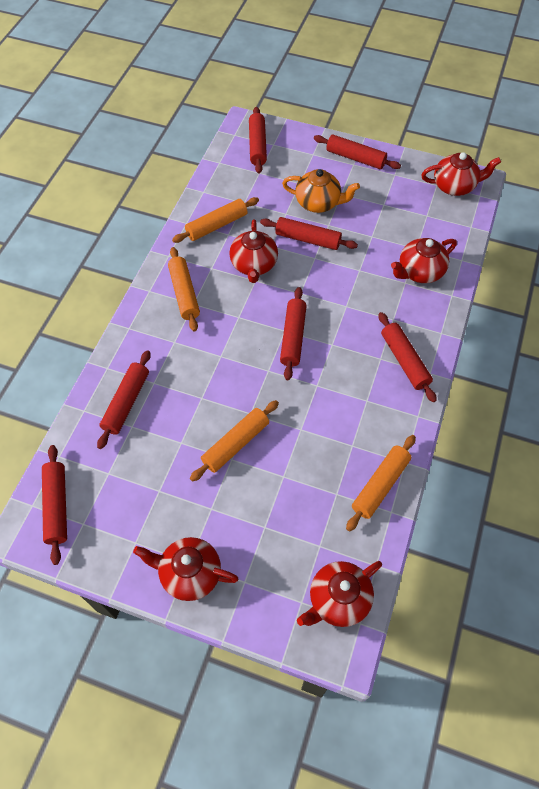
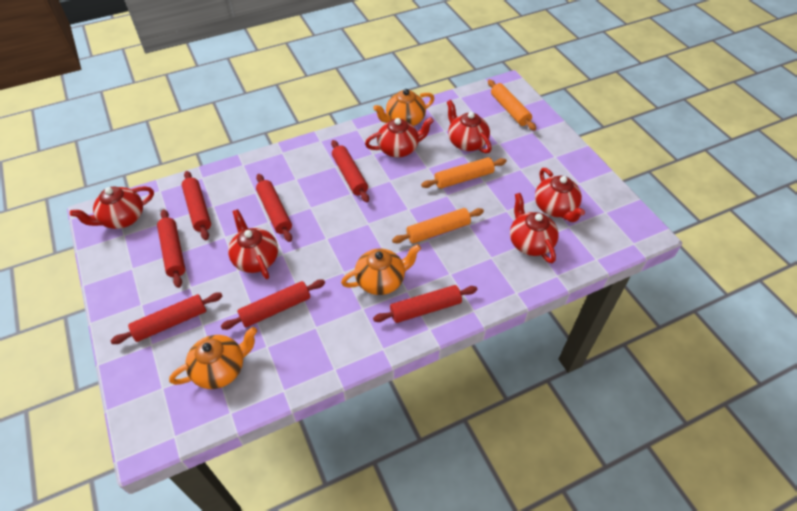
orange rolling pin: [168,247,200,332] [172,197,259,243] [190,400,279,482] [346,435,416,531] = 4 -> [392,208,484,244] [421,157,507,189] [488,80,536,131] = 3
orange teapot: [282,169,360,213] = 1 -> [169,327,257,389] [341,244,421,295] [373,89,434,126] = 3
red teapot: [133,537,238,601] [229,219,278,283] [297,561,382,627] [391,238,457,283] [421,152,501,196] = 5 -> [70,186,154,229] [228,209,278,279] [365,117,434,157] [447,100,492,153] [510,193,559,263] [535,168,585,222] = 6

